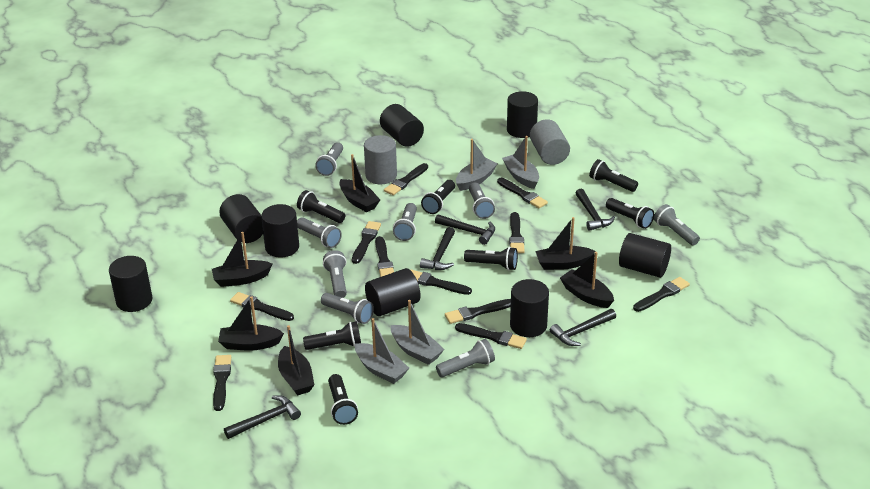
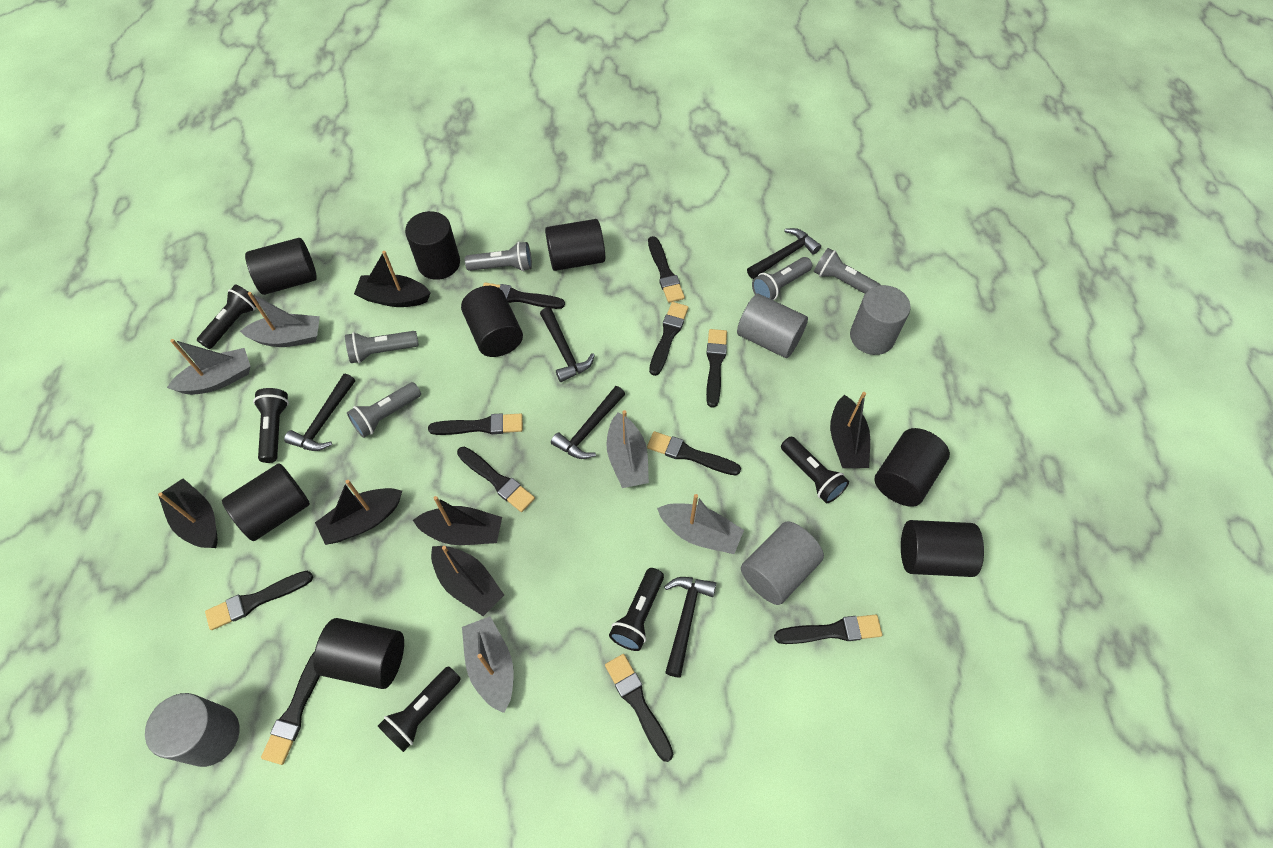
black flashlight: [297,190,345,223] [303,321,361,350] [328,374,358,425] [421,180,455,214] [464,247,518,270] [589,159,638,192] [606,198,654,229] = 7 -> [197,285,258,349] [253,388,289,463] [378,666,461,752] [609,568,664,651] [781,436,849,503] = 5
grey boat: [355,318,409,384] [391,300,444,365] [456,139,498,191] [502,136,539,189] = 4 -> [167,339,251,395] [240,292,320,347] [462,616,514,713] [606,410,649,488] [657,494,744,554] = 5
grey cylinder: [364,135,397,184] [530,119,570,165] = 2 -> [145,693,240,767] [737,294,808,358] [741,521,824,605] [850,285,911,355] = 4
grey flashlight: [297,217,342,248] [315,142,343,176] [321,293,374,324] [323,250,347,298] [393,203,417,241] [436,339,495,377] [469,183,495,219] [654,204,700,246] = 8 -> [345,331,419,363] [347,382,421,438] [465,242,532,271] [752,257,812,300] [814,248,881,294] = 5

